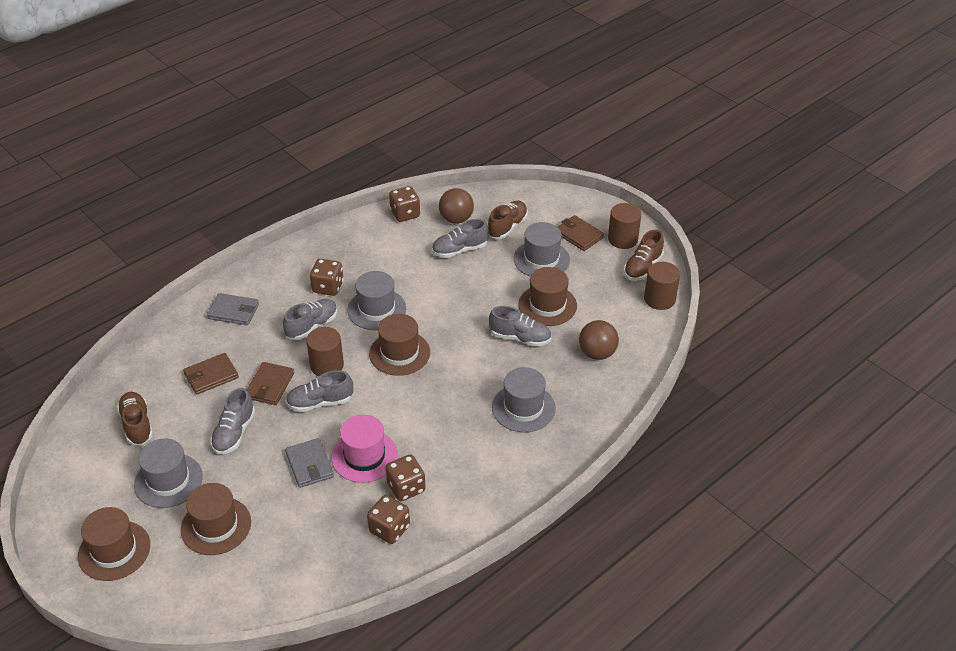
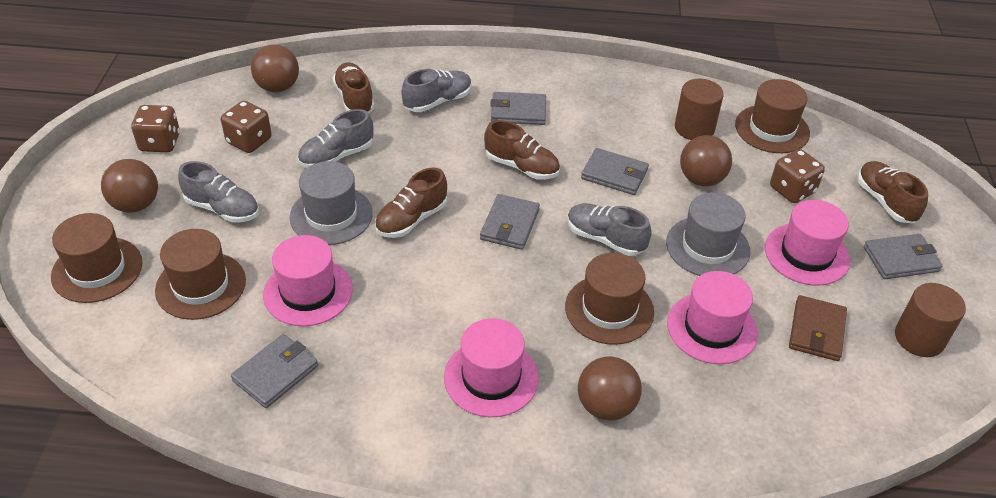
brown ball: [439,188,474,224] [579,320,619,360] = 2 -> [101,159,158,213] [251,45,299,92] [578,356,642,420] [680,135,732,186] = 4
brown cylinder: [306,327,344,376] [608,203,641,249] [644,262,680,310] = 3 -> [675,79,724,140] [895,283,966,357] = 2
brown dice: [310,259,344,296] [367,495,410,544] [386,454,426,501] [389,186,420,222] = 4 -> [131,105,180,152] [221,101,272,153] [770,149,825,203] = 3
brown shoe: [117,392,153,445] [488,201,528,239] [624,230,664,281] = 3 -> [332,62,375,113] [375,167,447,238] [484,120,560,180] [858,161,928,223] = 4
brown wallet: [183,353,239,395] [247,362,294,405] [557,215,604,251] = 3 -> [789,295,847,361] = 1
grey hat: [134,438,203,508] [347,271,406,330] [492,367,556,432] [514,222,570,277] = 4 -> [290,161,373,245] [666,192,750,276] = 2
grey shoe: [210,388,255,454] [283,299,338,340] [286,370,353,412] [432,219,489,258] [489,306,551,346] = 5 -> [178,161,259,223] [298,109,373,168] [401,69,472,112] [567,203,652,256] = 4
grey wallet: [207,293,259,325] [285,438,334,488] = 2 -> [231,334,318,408] [480,194,540,250] [490,92,546,125] [581,148,649,195] [864,234,942,279] = 5
pink hat: [331,415,398,483] = 1 -> [263,235,353,326] [444,318,539,417] [667,271,758,364] [765,200,850,286] = 4

